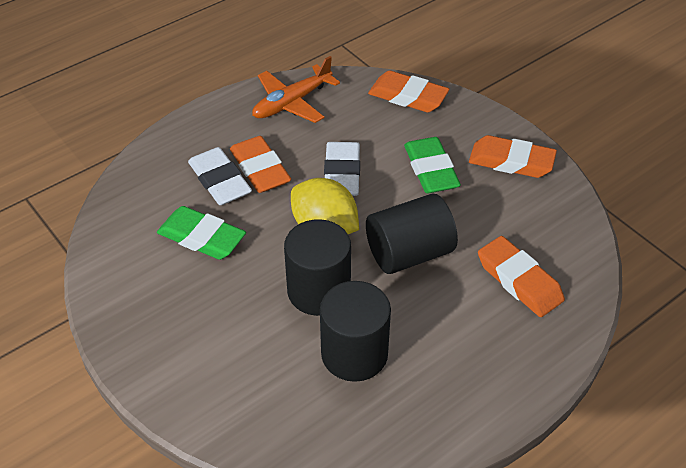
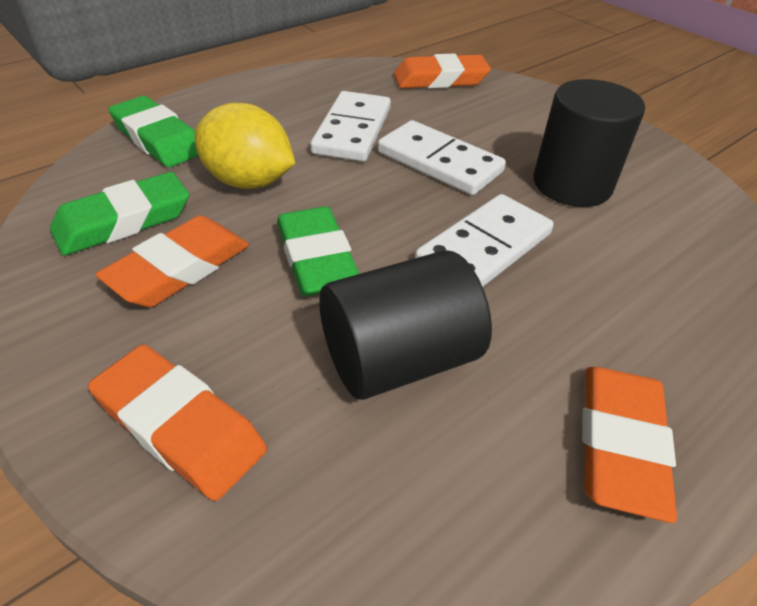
black cylinder: [284,219,351,316] [320,281,391,382] [366,193,458,274] = 3 -> [319,251,492,400] [533,79,645,207] = 2
green eraser: [157,206,246,260] [404,137,461,193] = 2 -> [50,172,189,256] [108,96,199,167] [277,206,359,296] = 3
orange plane: [252,56,340,123] = 1 -> none = 0
white domino: none = 0 -> [310,91,391,162] [378,120,506,195] [415,194,554,287] = 3
white eraser: [188,147,252,205] [324,142,360,196] = 2 -> none = 0

